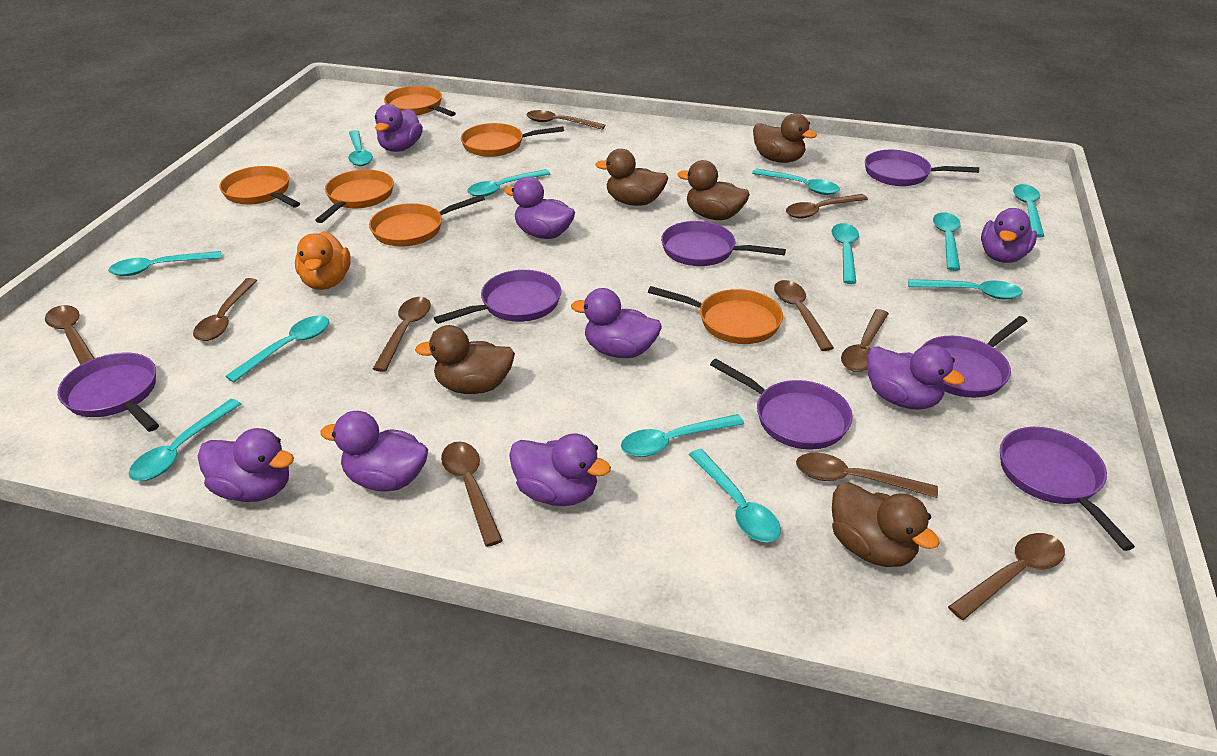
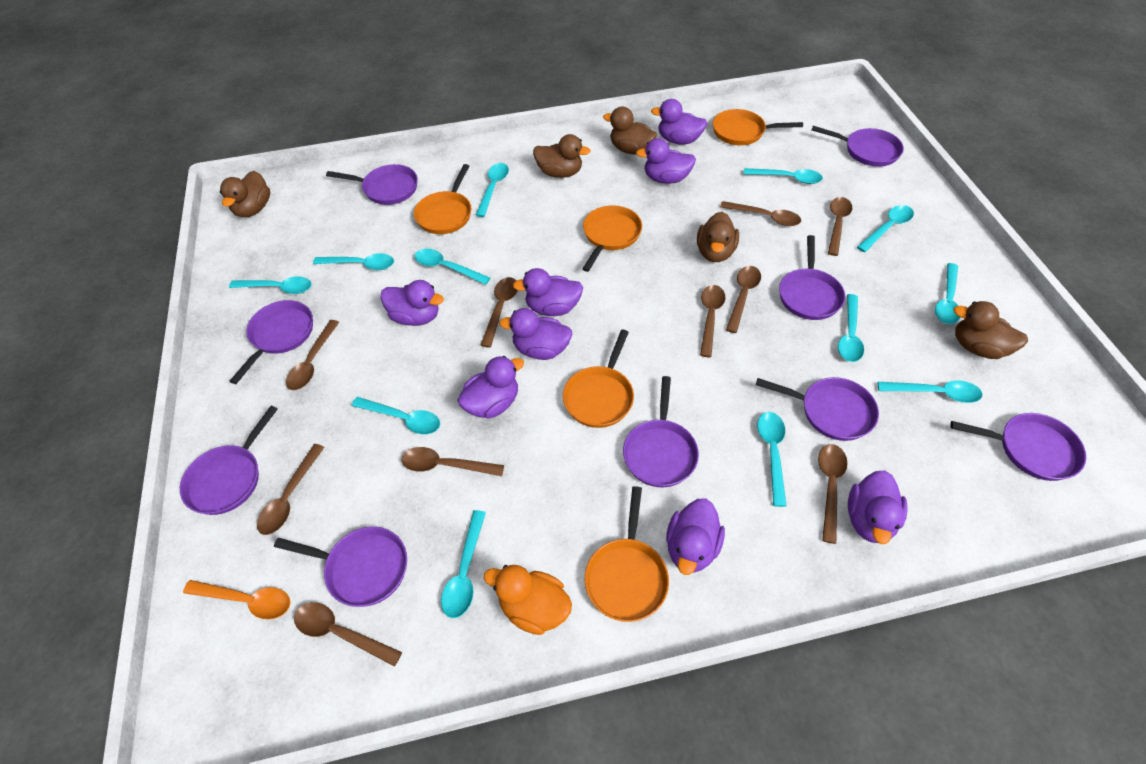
orange pan: [219,166,300,207] [315,170,394,223] [369,195,485,247] [384,86,456,116] [461,123,564,157] [648,286,783,344] = 6 -> [414,164,471,234] [563,330,634,428] [582,205,642,272] [585,486,669,622] [713,109,803,145] = 5
orange spoon: none = 0 -> [183,580,291,619] = 1
purple pan: [57,353,159,432] [434,270,561,324] [661,221,786,266] [710,359,853,450] [865,150,979,186] [922,316,1028,398] [1000,427,1135,551] = 7 -> [180,406,278,515] [230,300,313,384] [274,527,407,607] [326,164,418,205] [623,376,699,487] [756,377,879,441] [779,235,845,320] [812,126,904,167] [950,413,1086,481] = 9

